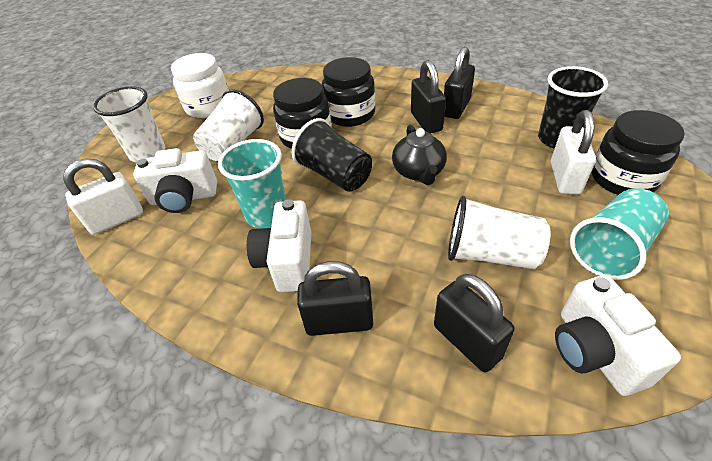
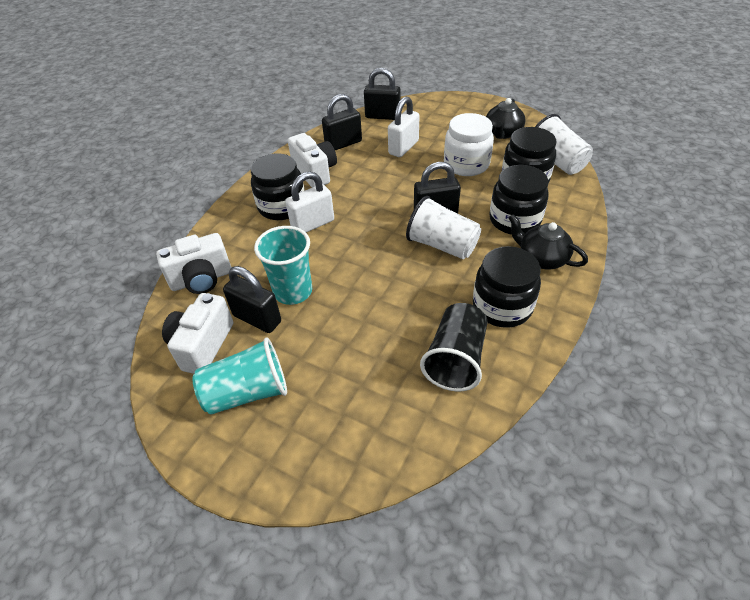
black cup: [292,118,372,192] [538,66,608,149] = 2 -> [420,303,488,392] = 1
black jar: [273,78,332,149] [322,57,375,127] [591,110,685,195] = 3 -> [251,154,305,220] [473,246,541,328] [489,165,549,235] [502,127,556,183] = 4
black teapot: [392,125,447,185] = 1 -> [486,98,525,139] [508,214,588,269] = 2
white cup: [93,86,165,162] [193,89,264,161] [448,196,550,269] = 3 -> [406,196,481,259] [535,114,593,175] = 2

